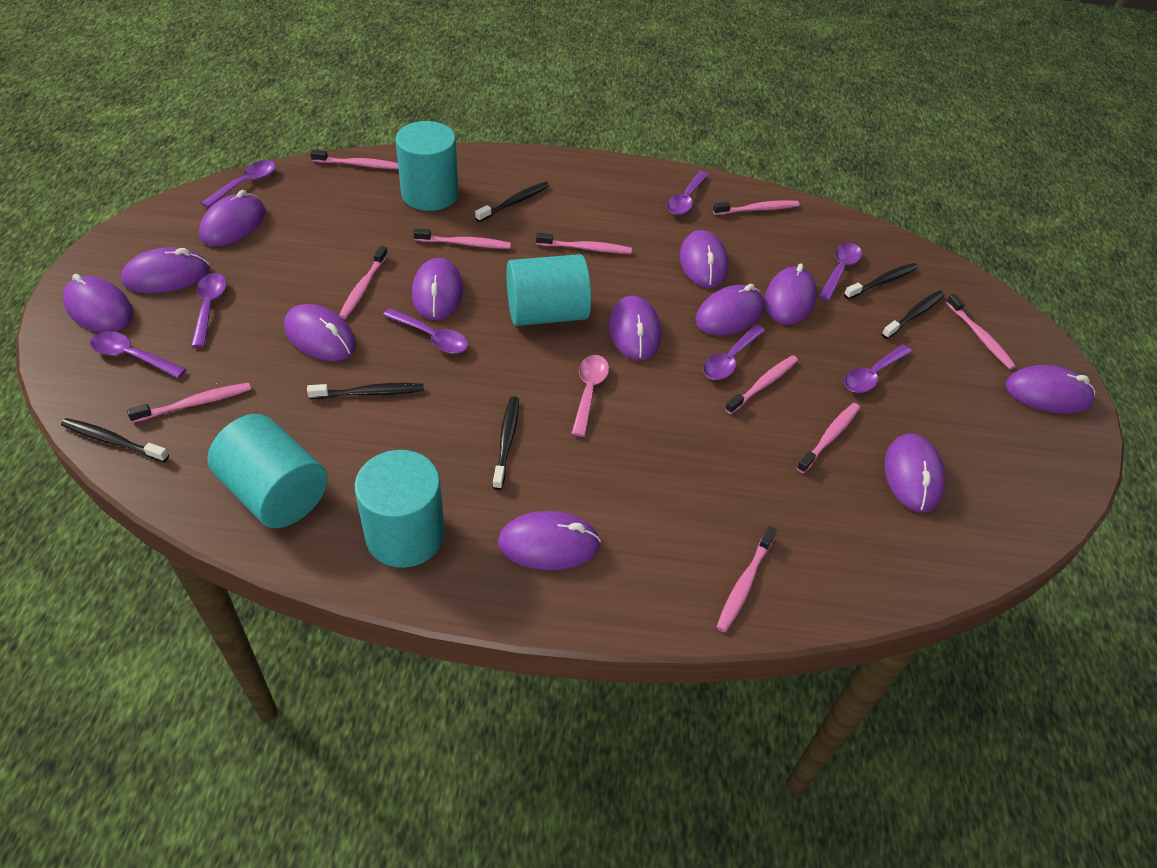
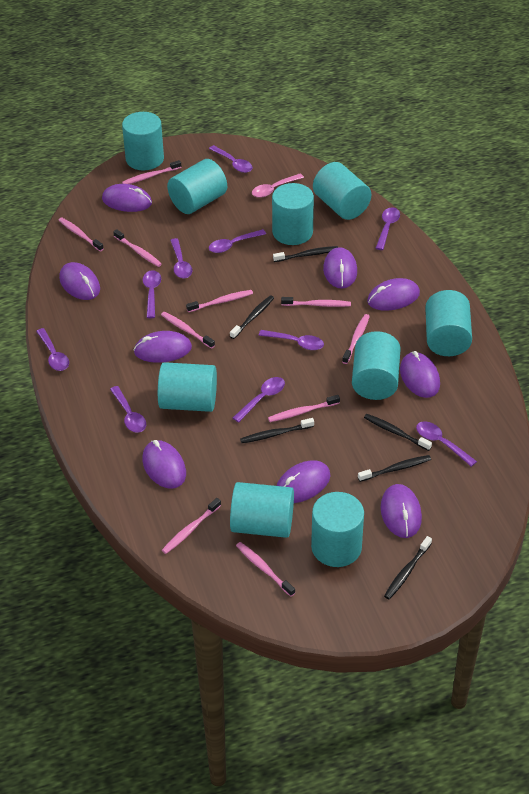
purple mouse: [63,274,133,332] [121,247,209,293] [199,190,265,246] [284,304,356,361] [412,258,463,320] [498,511,601,570] [609,295,661,361] [680,230,729,288] [695,284,764,336] [765,264,817,325] [884,434,945,512] [1005,365,1095,414] = 12 -> [59,262,100,300] [102,184,152,212] [133,331,192,363] [142,440,186,489] [277,460,330,503] [323,247,357,289] [367,278,420,311] [381,484,422,538] [400,351,440,398] = 9
purple spoon: [90,331,186,378] [191,273,227,347] [201,160,276,208] [383,308,468,354] [666,171,709,215] [703,325,765,380] [818,243,862,301] [844,344,912,393] = 8 -> [36,328,69,371] [110,386,146,433] [143,270,161,318] [170,238,192,278] [209,145,253,173] [209,229,266,253] [233,377,285,422] [258,330,324,350] [376,207,400,250] [416,421,477,467] = 10
turquoise cylinder: [207,414,328,528] [354,450,445,568] [396,121,458,211] [506,254,591,326] = 4 -> [122,112,164,170] [158,362,217,412] [167,159,227,214] [230,482,294,538] [272,183,314,245] [311,492,364,567] [313,162,371,220] [352,331,401,400] [425,290,472,356] = 9

